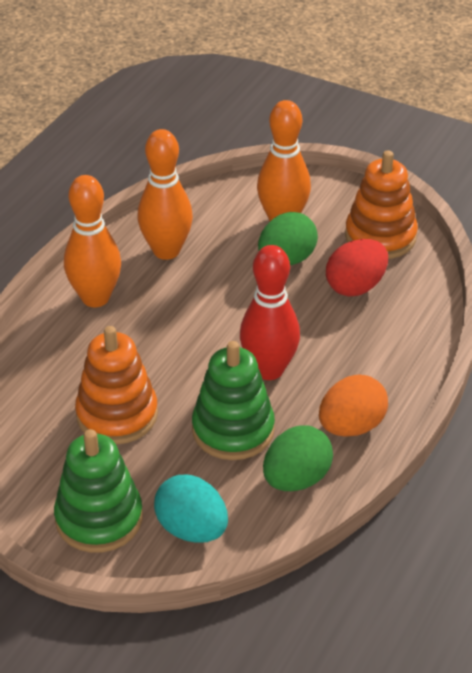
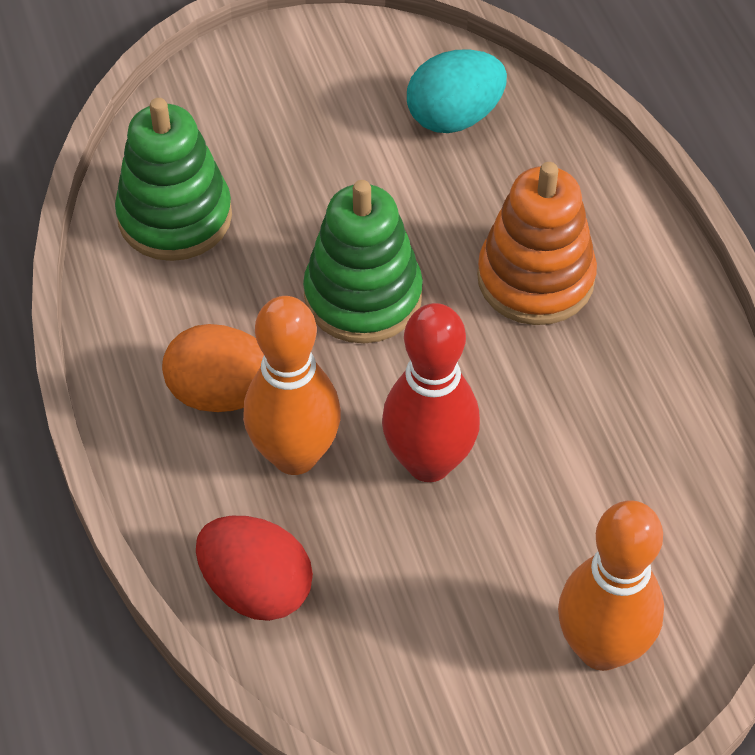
green egg: [258,212,318,266] [263,425,333,491] = 2 -> none = 0
orange bowling pin: [64,175,121,307] [137,129,193,260] [257,100,311,221] = 3 -> [243,296,341,475] [558,500,664,671] = 2
orange stacking toy: [75,326,158,444] [345,150,418,259] = 2 -> [477,162,597,325] = 1

